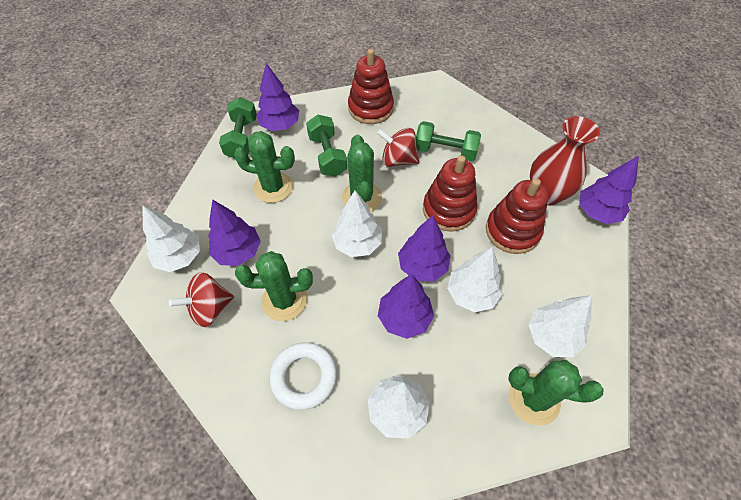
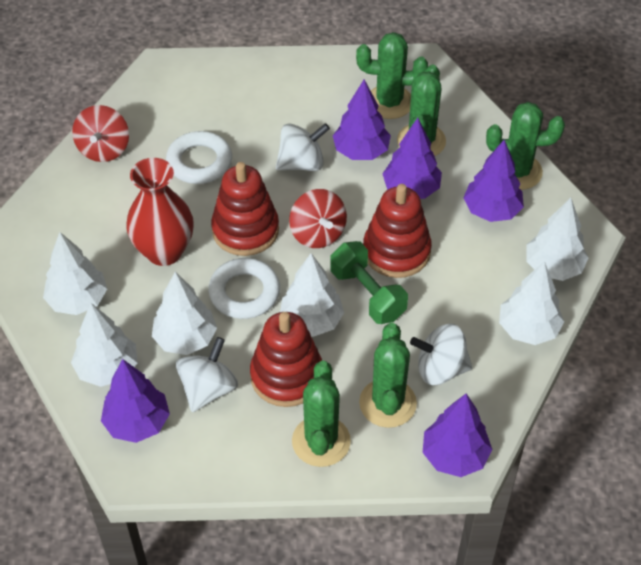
green cactus: [234,131,295,203] [235,251,313,321] [342,135,382,212] [508,360,603,426] = 4 -> [292,361,351,467] [356,32,428,119] [359,323,417,428] [397,65,446,156] [486,102,565,190] = 5
green dumbbell: [219,97,257,158] [306,115,347,177] [416,121,481,161] = 3 -> [330,241,408,324] = 1
white ring: [269,342,337,410] = 1 -> [166,131,232,184] [208,258,280,319] = 2
white spinning top: none = 0 -> [176,337,238,412] [276,123,330,171] [410,324,473,385] = 3
white tree: [142,205,200,272] [331,190,382,257] [367,374,430,439] [447,247,502,312] [529,295,592,357] = 5 -> [43,232,107,315] [71,303,138,387] [152,272,217,355] [280,253,344,337] [499,261,564,345] [526,198,588,281] = 6

